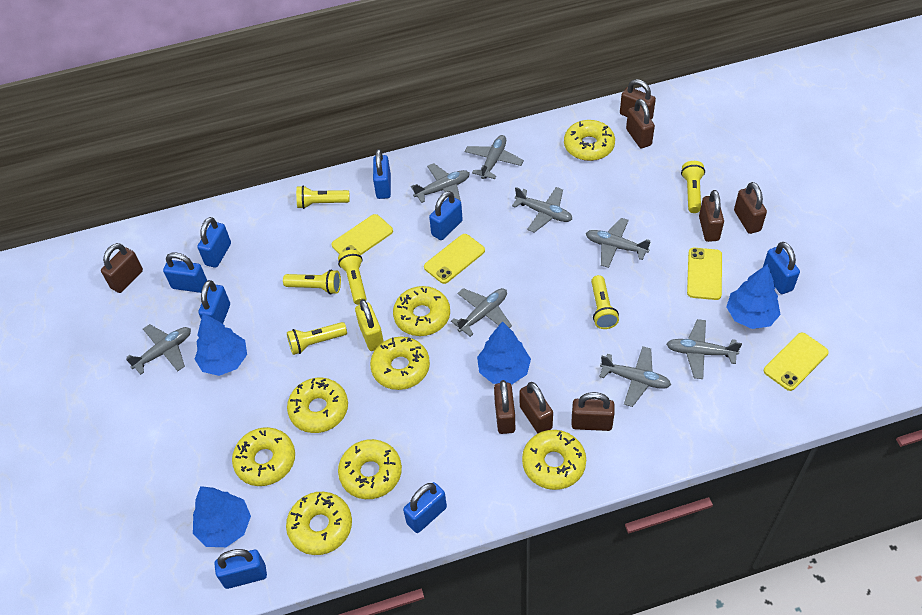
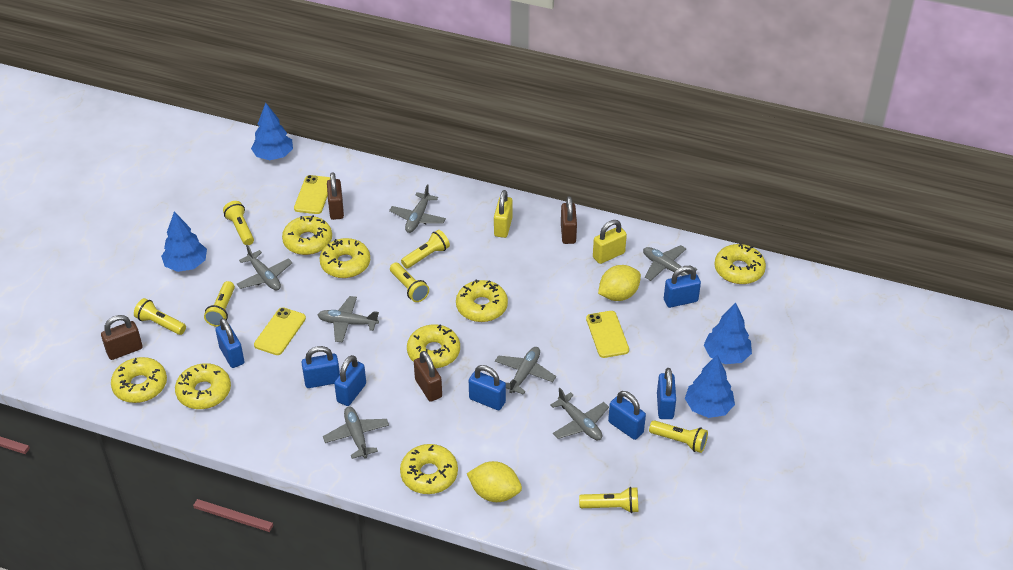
blue padlock: [163,253,207,293] [197,217,231,268] [198,280,230,324] [215,549,267,589] [373,149,391,199] [403,482,447,533] [429,191,463,240] [763,242,800,294] = 8 -> [215,318,244,368] [301,346,340,388] [334,355,366,406] [469,365,506,410] [608,391,646,440] [657,368,676,419] [664,266,701,308] = 7
brown padlock: [101,243,143,293] [494,380,515,434] [520,382,553,433] [572,392,615,431] [620,79,656,120] [626,99,655,148] [699,190,724,242] [734,182,767,234] = 8 -> [101,315,143,360] [327,172,344,220] [414,351,442,402] [561,196,577,244] = 4
grey plane: [126,324,191,375] [411,163,470,203] [451,288,512,337] [465,135,524,179] [512,187,572,233] [586,218,651,268] [599,346,671,407] [667,319,742,379] = 8 -> [236,245,292,290] [318,296,379,343] [323,406,389,459] [389,184,446,233] [495,347,556,395] [550,388,609,440] [643,245,697,281] = 7
yellow flashlight: [283,270,341,294] [287,322,347,355] [296,185,350,209] [338,250,367,305] [591,275,619,329] [681,161,705,213] = 6 -> [134,298,186,335] [204,281,235,327] [223,201,254,245] [390,263,429,302] [401,230,450,269] [579,487,638,513] [649,420,708,453] = 7
yellow lemon: none = 0 -> [467,461,522,502] [598,265,641,301] = 2
yellow padlock: [355,299,384,351] = 1 -> [494,190,513,238] [593,220,627,264] = 2
yellow phone: [332,214,393,255] [424,234,485,284] [687,248,722,300] [764,333,829,391] = 4 -> [254,307,306,355] [294,175,330,214] [586,311,629,358] = 3

